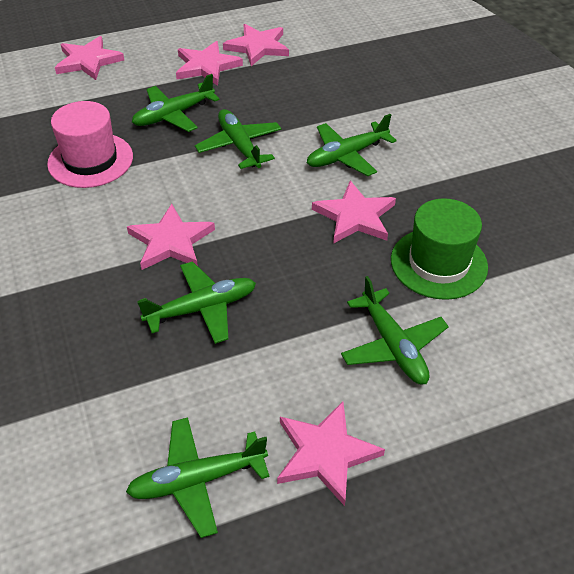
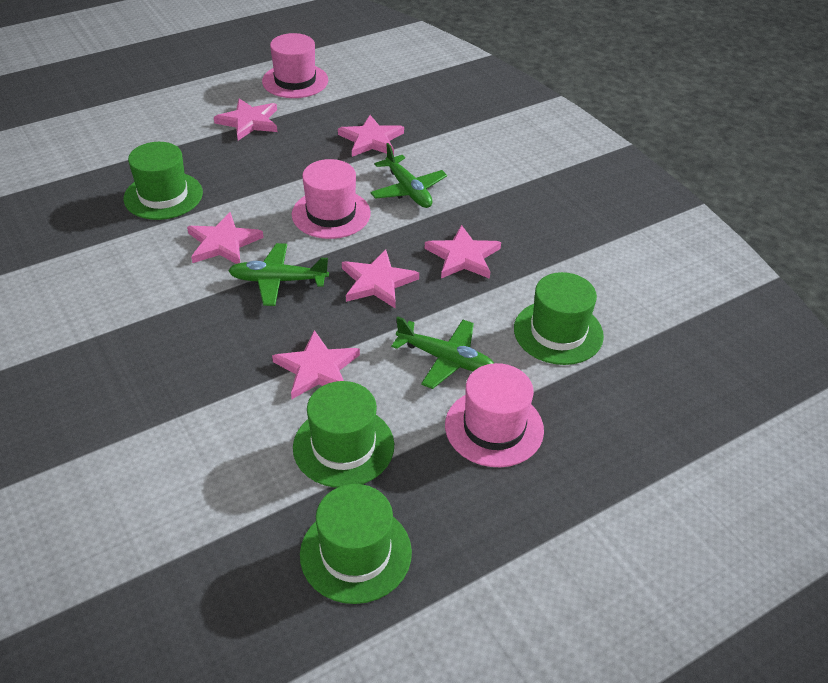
green hat: [391,198,488,300] = 1 -> [123,142,203,220] [293,381,394,488] [300,484,412,604] [514,272,604,365] = 4
green plane: [126,417,270,538] [132,74,220,132] [137,261,256,344] [195,109,282,169] [307,114,397,176] [341,276,449,385] = 6 -> [228,243,329,306] [370,143,447,208] [391,316,494,389] = 3
pink hat: [47,101,133,188] = 1 -> [262,33,328,98] [292,159,371,239] [445,363,544,467] = 3

